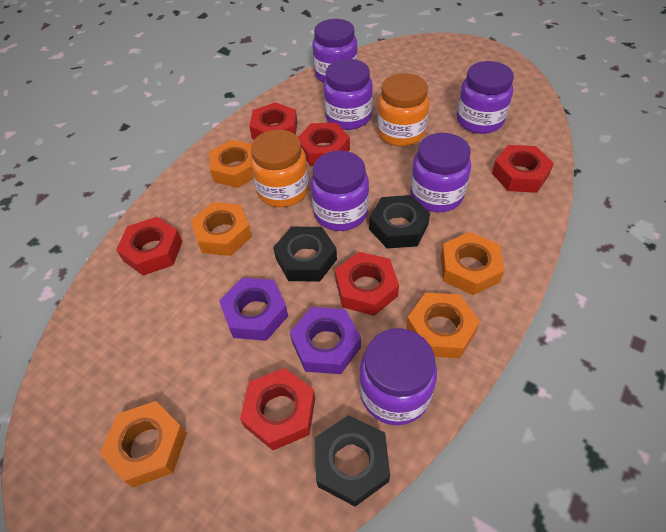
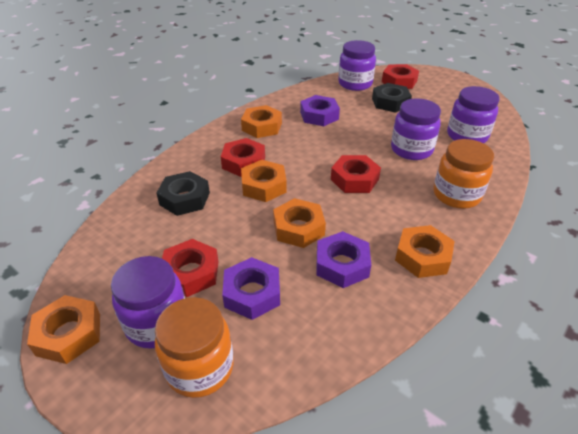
black nut: [273,227,337,282] [315,415,390,507] [369,195,430,249] = 3 -> [156,171,210,216] [372,83,412,113] = 2
purple jar: [310,150,369,231] [312,19,358,83] [323,59,373,130] [359,328,437,425] [410,133,471,212] [456,61,514,134] = 6 -> [111,256,185,349] [338,40,376,91] [391,98,441,160] [447,86,499,143] = 4
purple nut: [219,278,288,341] [290,307,361,374] = 2 -> [222,257,280,320] [300,95,340,126] [316,231,371,288] = 3
red nut: [116,217,183,275] [240,368,315,450] [249,102,298,139] [298,123,350,166] [335,252,399,316] [492,145,554,193] = 6 -> [162,239,219,297] [221,138,265,177] [331,155,381,193] [382,64,419,89] = 4

